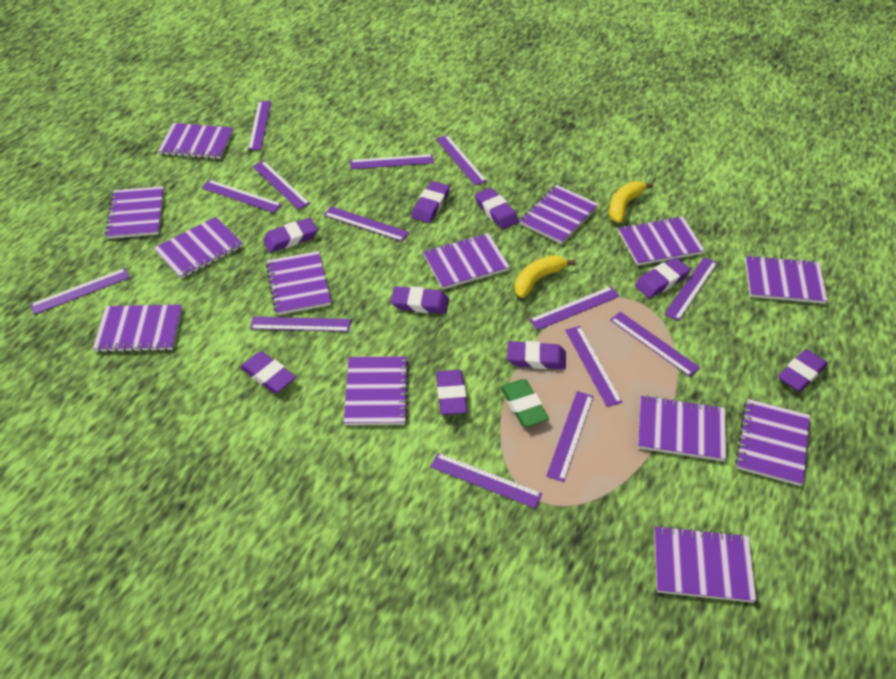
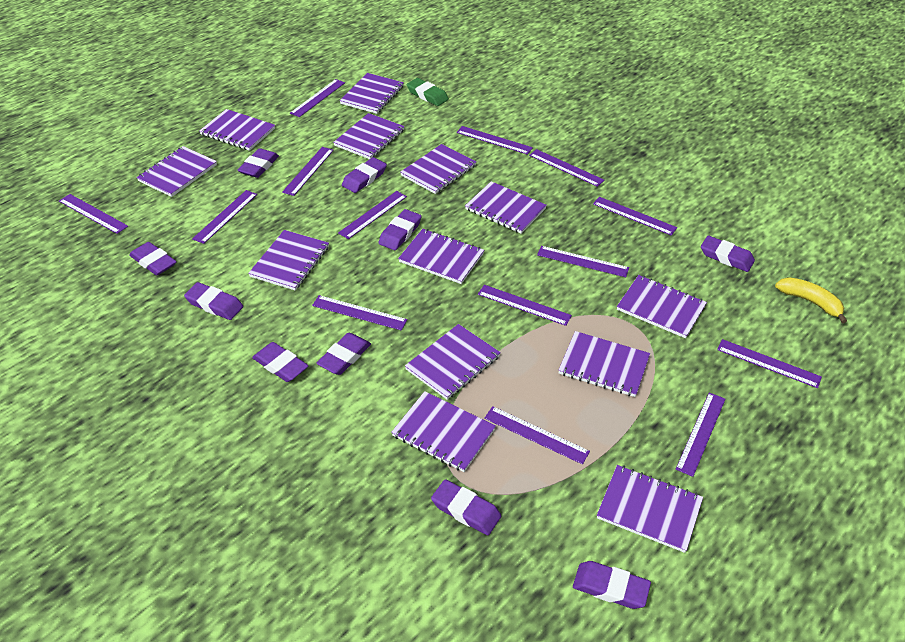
purple eraser: [240,351,296,393] [263,218,318,253] [391,286,449,314] [412,181,450,223] [436,370,468,415] [475,188,519,229] [507,341,566,369] [635,257,691,298] [778,349,828,392] = 9 -> [129,242,177,276] [184,282,243,320] [238,148,279,178] [252,342,308,382] [317,333,371,375] [342,157,387,193] [378,209,422,250] [431,479,501,535] [573,561,651,609] [701,236,755,272] = 10
yellow banana: [514,255,575,298] [609,181,654,223] = 2 -> [775,277,847,323] = 1

